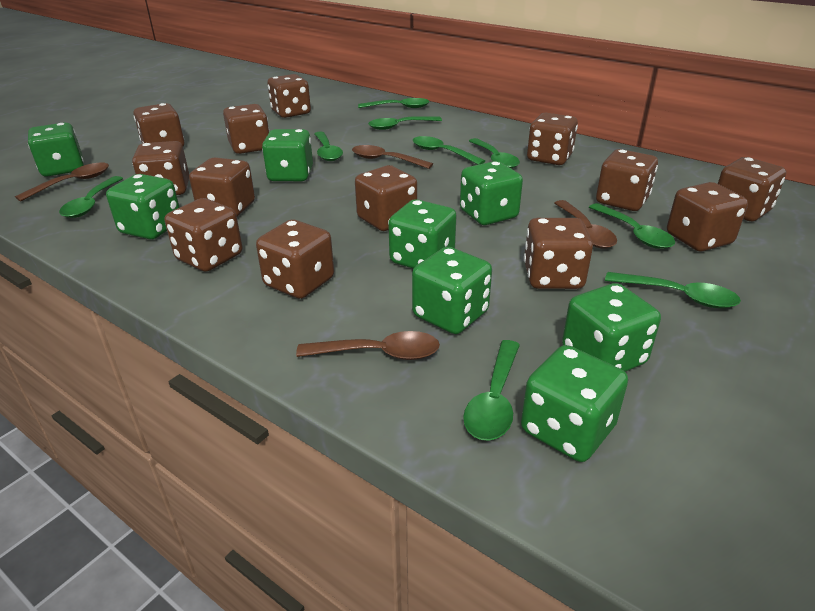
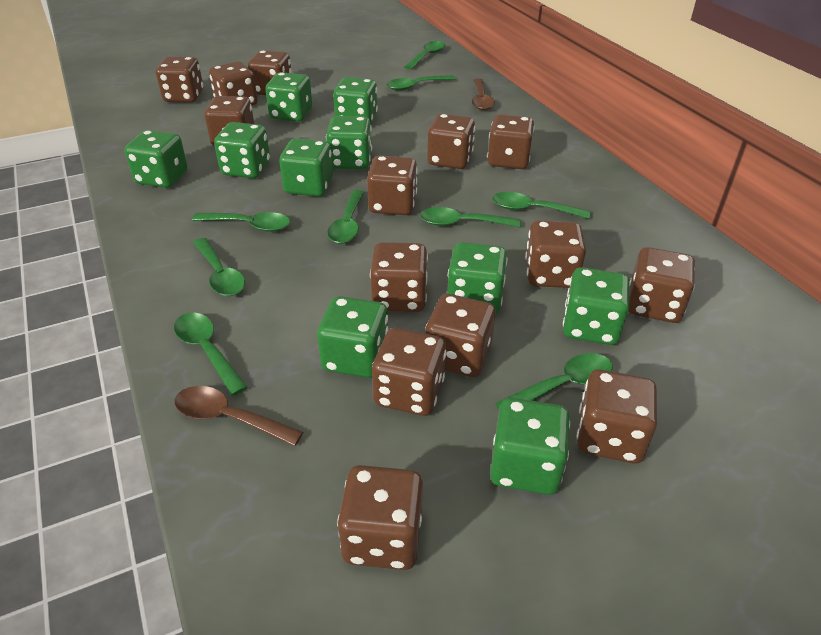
brown dice: [132,141,189,195] [133,103,184,146] [165,198,242,272] [189,157,255,217] [223,104,269,154] [256,220,334,299] [267,74,311,118] [355,165,417,231] [524,218,593,289] [527,113,578,165] [596,149,658,211] [667,182,748,251] [718,157,786,221] = 13 -> [156,57,203,102] [205,96,254,146] [209,62,258,106] [248,50,292,95] [337,465,423,570] [367,156,417,215] [370,242,428,312] [372,328,446,416] [425,294,496,377] [427,114,475,169] [487,114,534,169] [525,220,586,288] [577,369,657,464] [628,247,695,323] = 14
brown spoon: [15,162,109,201] [296,331,440,360] [352,145,433,169] [555,200,617,248] = 4 -> [175,386,303,446] [472,79,495,110] = 2
green dice: [28,123,84,177] [106,174,180,239] [262,129,313,181] [388,199,457,269] [412,247,492,334] [460,161,523,225] [521,345,628,462] [562,283,661,372] = 8 -> [125,130,188,188] [214,122,270,178] [265,72,312,122] [279,138,333,197] [317,296,388,378] [326,116,372,169] [333,77,378,123] [447,242,507,314] [490,398,570,495] [563,267,630,345] = 10

